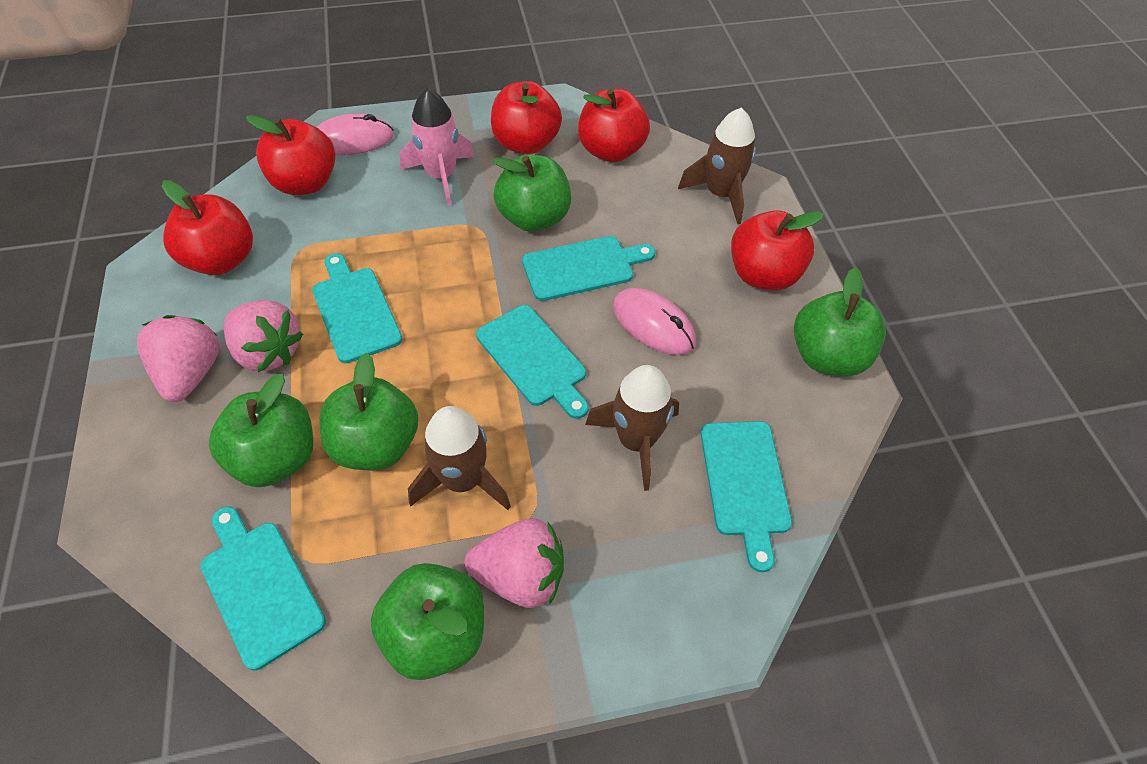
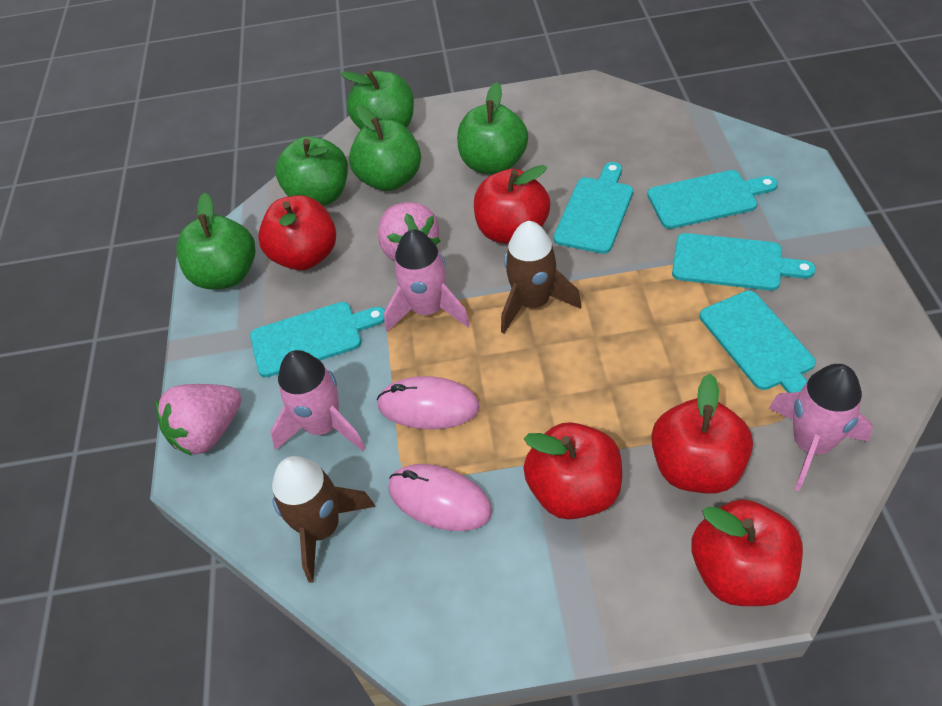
brown rocket: [408,406,511,510] [585,365,679,491] [678,108,756,225] = 3 -> [272,456,375,583] [501,221,581,334] = 2
pink rocket: [400,88,474,206] = 1 -> [270,350,365,451] [384,229,470,332] [769,364,873,491] = 3
pink strawberry: [137,315,220,402] [224,300,303,372] [465,519,564,608] = 3 -> [155,384,242,456] [378,202,440,261] = 2

